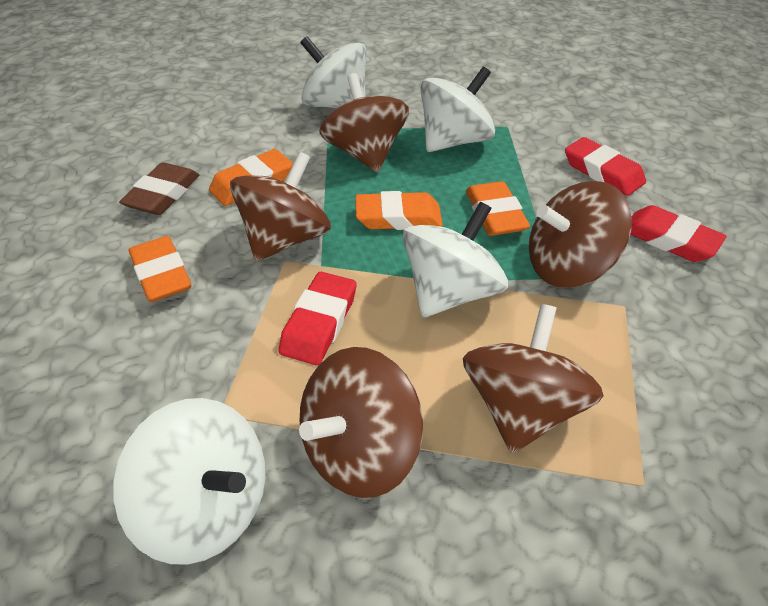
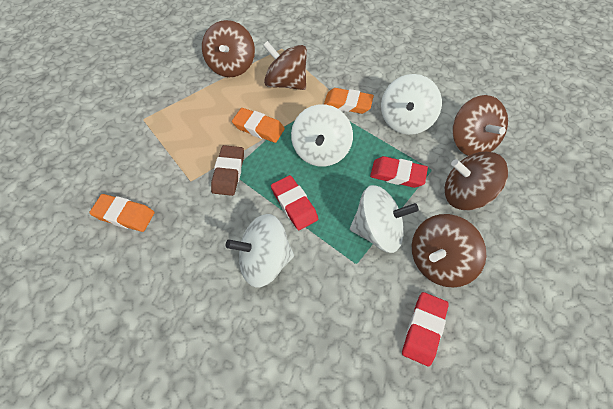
orange eraser: [129,236,191,302] [209,149,293,206] [355,191,443,230] [466,181,530,236] = 4 -> [89,194,154,232] [232,108,285,143] [324,88,374,114] = 3

